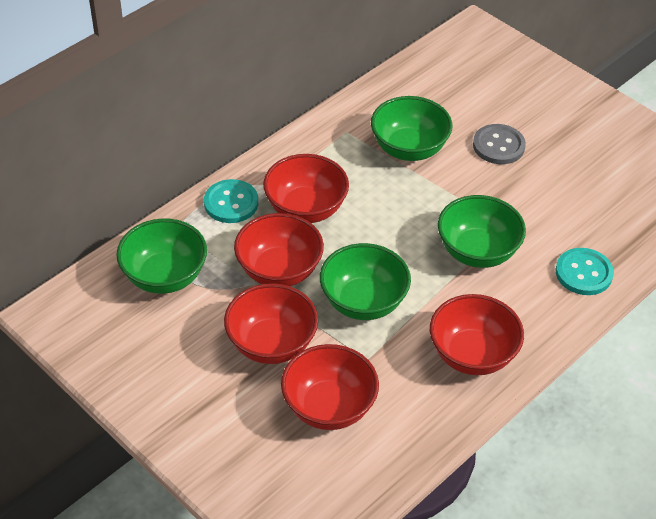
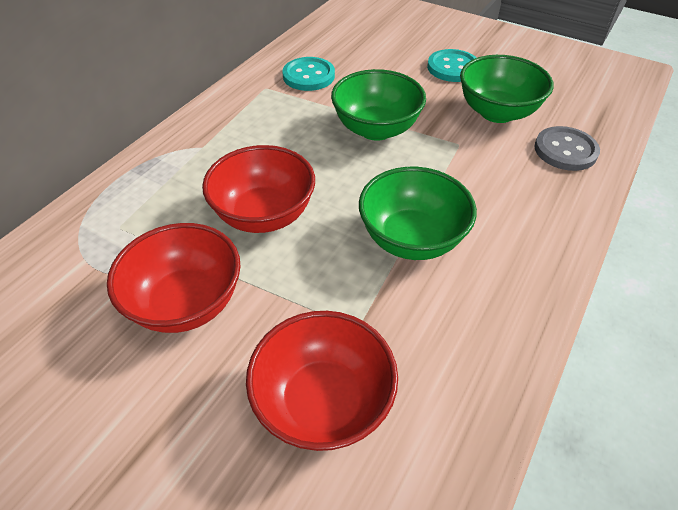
green bowl: [116,218,207,294] [320,243,411,320] [371,96,452,161] [438,195,526,268] = 4 -> [331,69,426,141] [359,167,477,260] [460,55,554,123] = 3
red bowl: [224,283,318,364] [234,213,324,286] [263,154,349,223] [281,344,379,430] [430,294,524,375] = 5 -> [107,223,241,333] [202,145,315,233] [246,311,398,451] = 3

